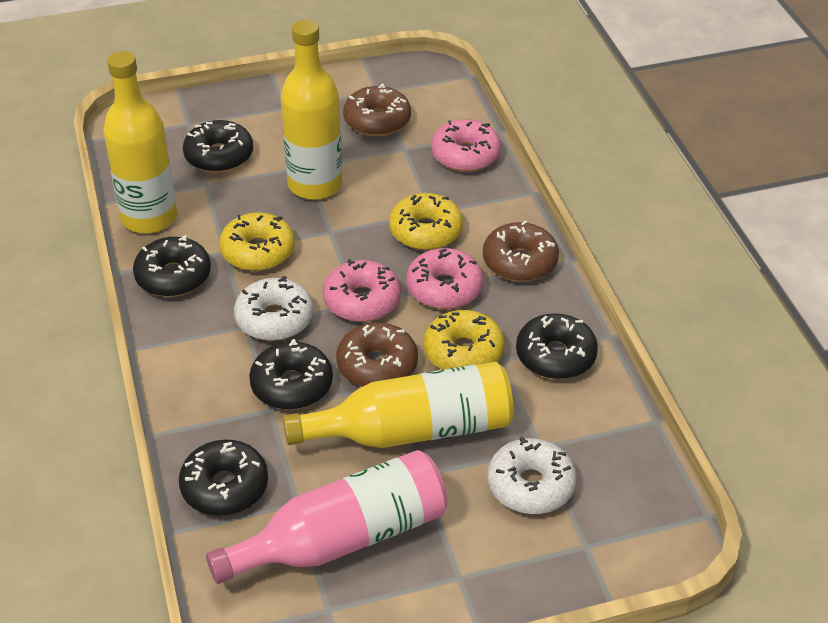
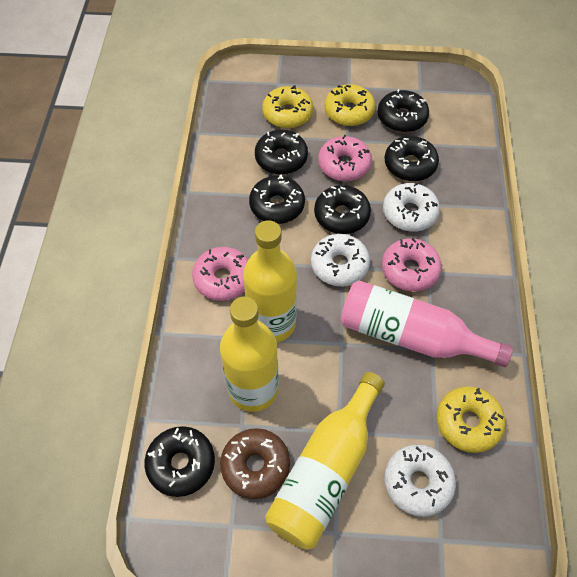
black donut: [133,235,211,297] [179,439,268,516] [183,120,253,173] [249,339,333,410] [516,313,598,379] = 5 -> [145,426,215,497] [249,175,305,224] [255,130,308,175] [314,185,371,234] [377,89,429,132] [385,136,439,181] = 6
brown donut: [336,323,418,387] [343,84,411,136] [483,220,559,282] = 3 -> [220,428,290,499] = 1
white donut: [234,276,314,341] [488,437,577,514] = 2 -> [311,234,370,287] [383,183,440,232] [384,444,456,517] = 3

